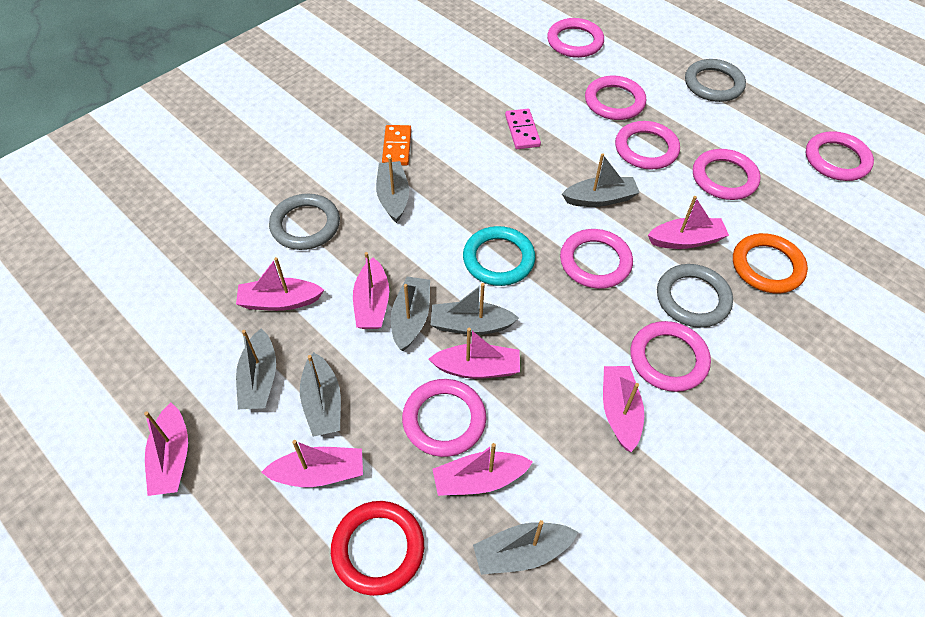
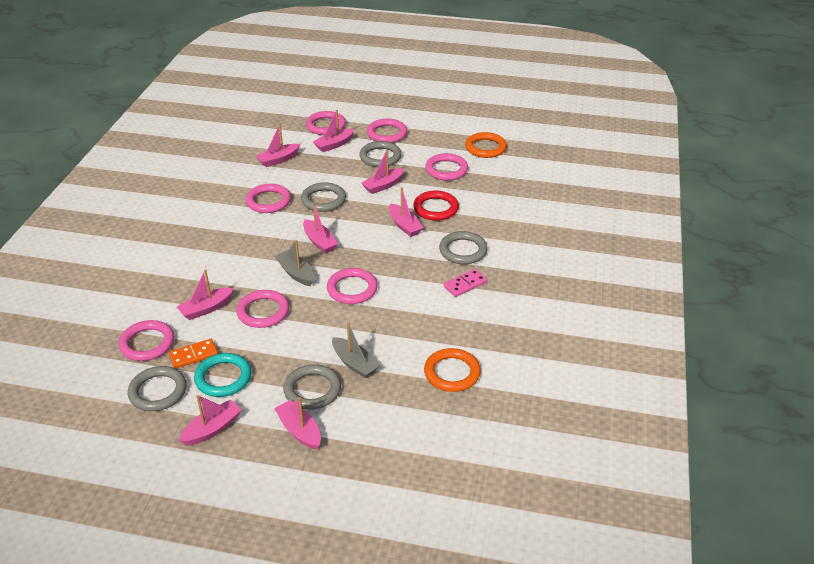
grey boat: [236,329,276,409] [300,352,341,437] [376,157,409,223] [391,277,430,351] [431,283,519,335] [473,520,578,575] [562,153,640,207] = 7 -> [275,240,314,286] [332,322,379,378] = 2
grey ring: [269,194,340,250] [657,264,733,328] [685,59,746,102] = 3 -> [128,366,187,411] [283,364,341,410] [301,182,346,212] [360,141,402,167] [439,231,488,264] = 5
orange ring: [733,233,808,293] = 1 -> [424,348,481,392] [465,132,507,158] = 2
pink ring: [402,379,486,457] [547,18,604,58] [560,229,633,289] [585,76,646,120] [615,121,680,169] [631,321,711,392] [693,149,761,200] [806,131,874,181] = 8 -> [118,320,174,361] [236,290,289,328] [246,184,291,213] [306,111,346,135] [327,268,378,304] [367,119,407,143] [425,153,468,181] = 7

